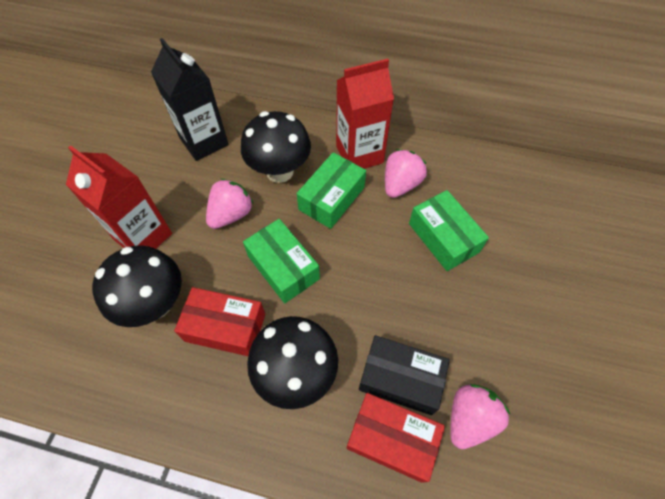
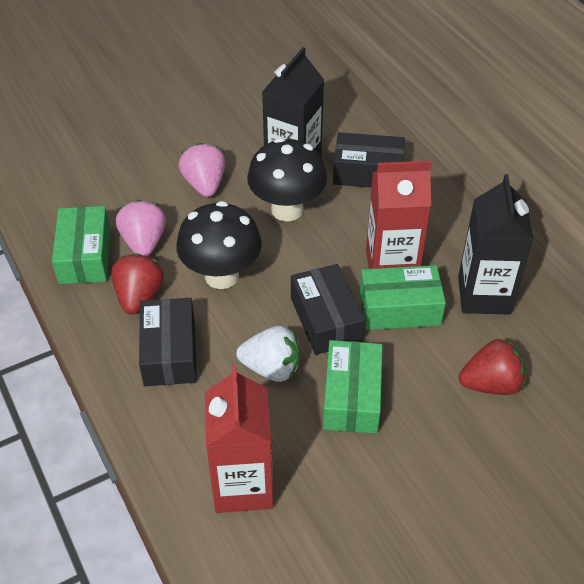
black box: [359,335,450,415] = 1 -> [139,298,196,386] [291,264,365,355] [333,132,405,188] = 3
black carton: [151,38,229,161] = 1 -> [262,47,324,156] [458,174,533,315] = 2
black mushroom: [92,246,182,327] [241,111,311,183] [247,316,338,409] = 3 -> [176,201,262,289] [247,138,327,222] = 2
pink strawberry: [206,179,253,229] [385,149,427,198] [450,384,510,449] = 3 -> [116,200,166,256] [178,143,225,197] = 2
red box: [174,287,265,356] [346,393,445,483] = 2 -> none = 0
red strawberry: none = 0 -> [111,253,164,314] [459,339,525,395] = 2
white strawberry: none = 0 -> [236,326,300,382] = 1

